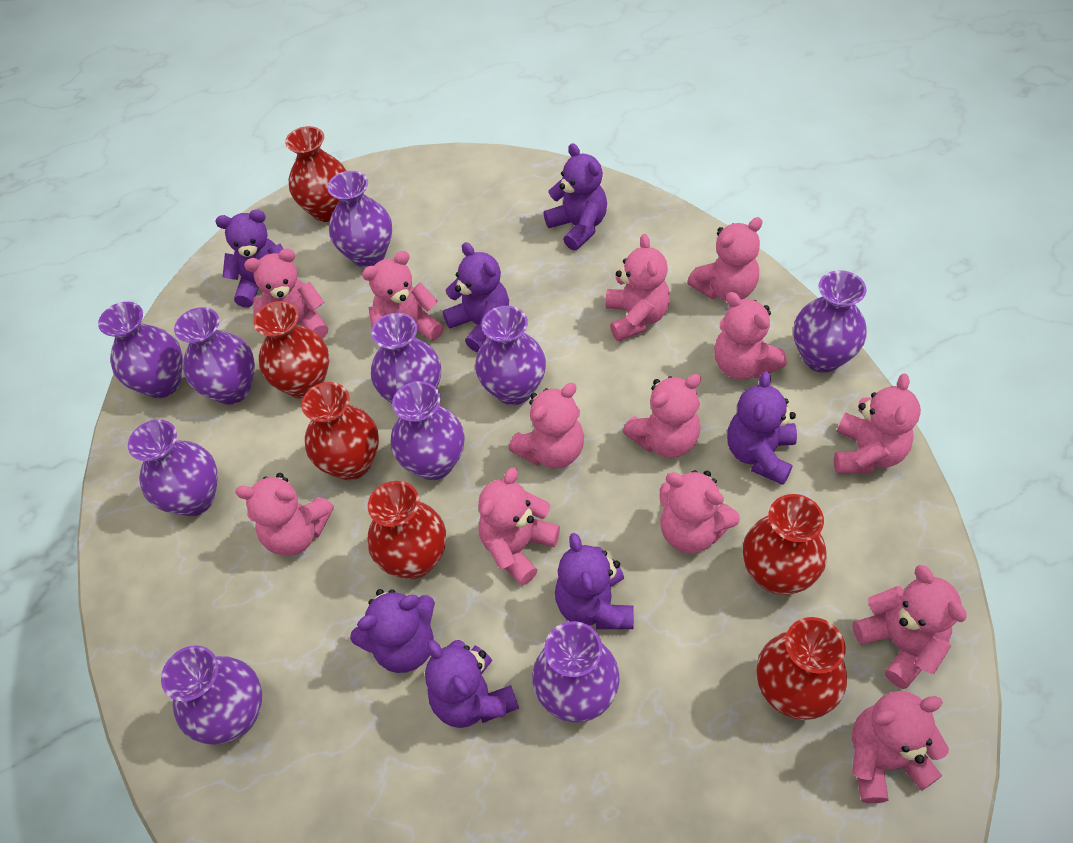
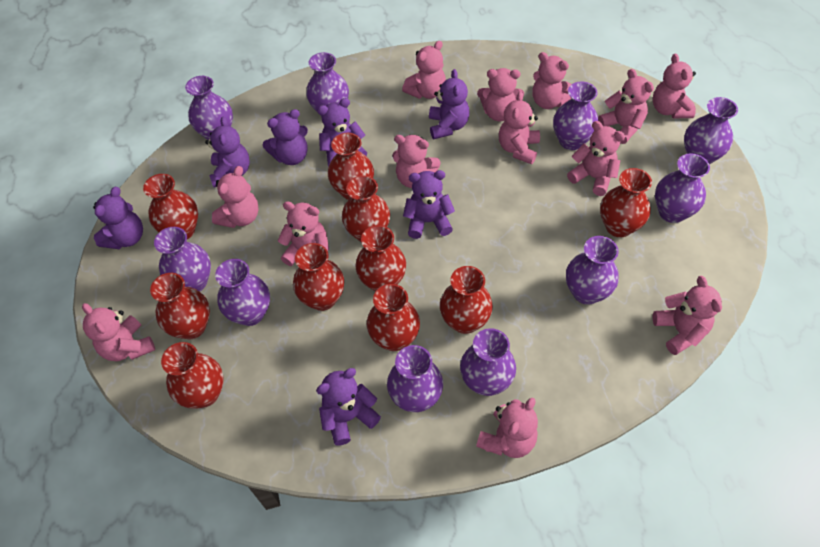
red vase: [253,301,329,399] [285,126,346,222] [301,382,379,480] [367,481,446,579] [743,494,827,595] [757,617,847,720] = 6 -> [143,174,198,239] [150,273,210,339] [161,342,224,409] [293,243,344,311] [328,133,374,200] [342,176,390,242] [356,225,406,292] [366,284,420,351] [440,266,493,334] [600,168,652,237] = 10

